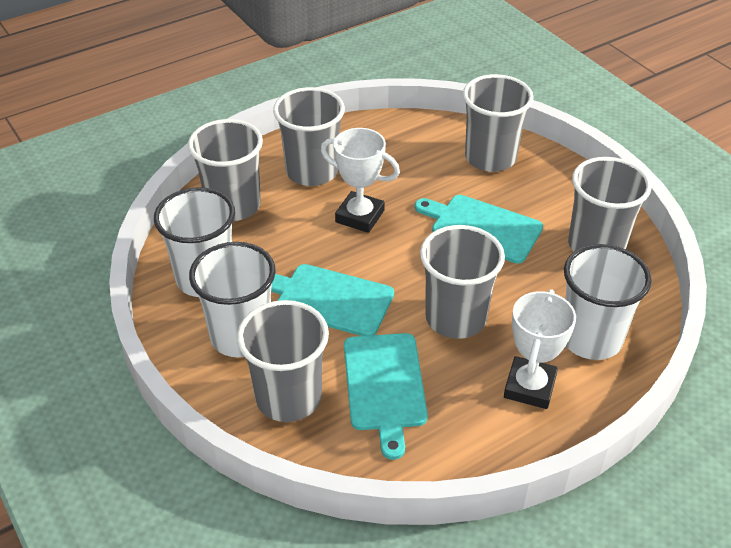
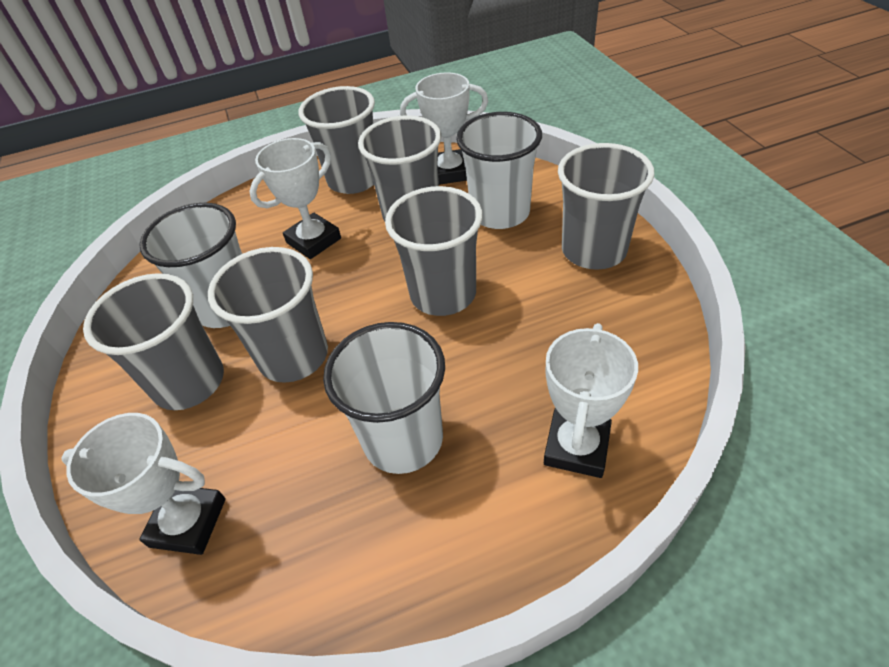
turquoise cutting board: [271,264,394,336] [344,333,428,460] [415,195,543,264] = 3 -> none = 0
white trophy: [321,128,400,233] [504,289,576,409] = 2 -> [61,413,226,555] [249,138,341,259] [400,72,488,185] [544,323,638,478] = 4

